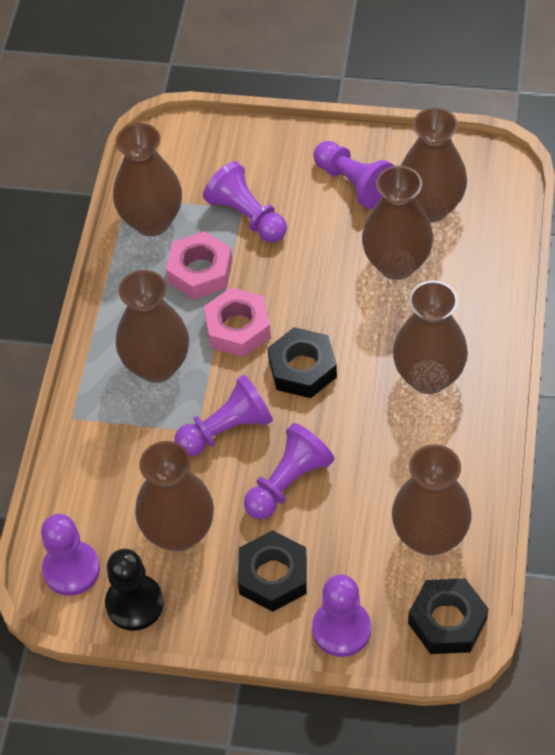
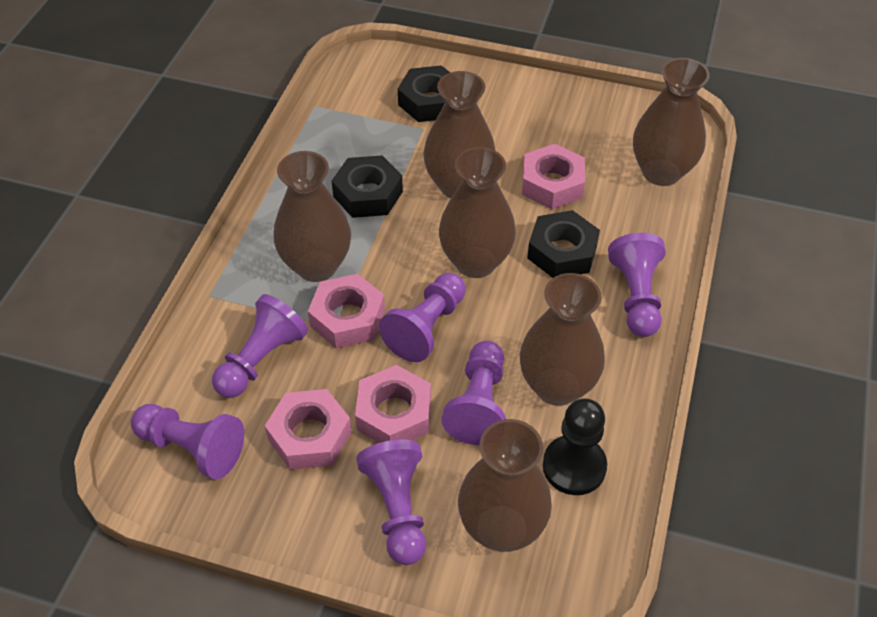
brown vase: [113,123,182,236] [116,270,189,383] [135,441,214,552] [362,166,433,280] [392,444,472,556] [393,281,468,394] [401,107,467,222] = 7 -> [274,151,351,282] [423,71,495,198] [439,147,516,278] [458,419,552,552] [520,273,605,406] [633,58,710,186] = 6
pink nut: [166,231,232,300] [204,287,271,357] = 2 -> [265,389,352,470] [308,274,385,349] [355,365,431,443] [522,144,585,209] = 4

